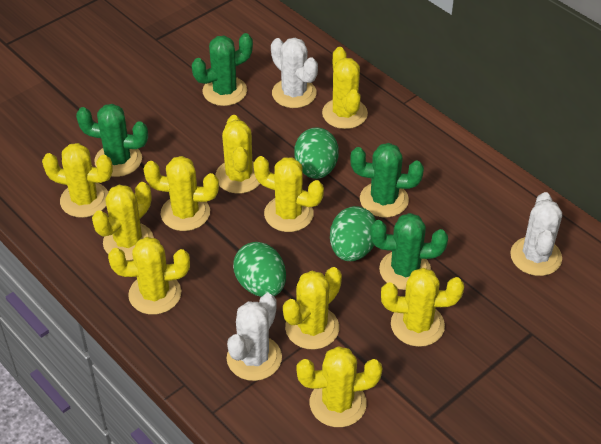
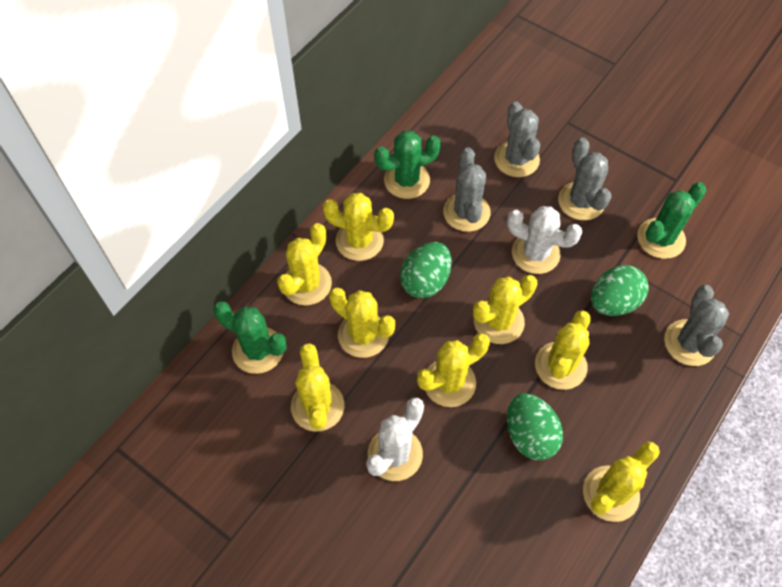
green cactus: [76,104,148,177] [192,33,253,106] [350,143,424,217] [370,213,448,290] = 4 -> [213,301,287,374] [374,131,441,199] [637,182,707,259] = 3
grey cactus: none = 0 -> [443,147,491,232] [494,101,540,177] [558,137,611,221] [664,285,729,366] = 4
white cactus: [227,293,282,381] [271,38,318,108] [510,192,562,276] = 3 -> [366,398,424,481] [507,206,583,274] = 2
yellow cactus: [42,143,113,218] [92,182,154,261] [108,237,190,315] [143,156,219,231] [215,115,260,194] [253,156,324,232] [283,267,342,350] [296,346,382,427] [322,47,368,129] [381,268,464,347] = 10 -> [277,223,332,305] [291,343,344,431] [323,193,394,261] [329,287,395,358] [417,333,490,407] [473,275,537,344] [535,311,591,390] [583,442,660,522] = 8

